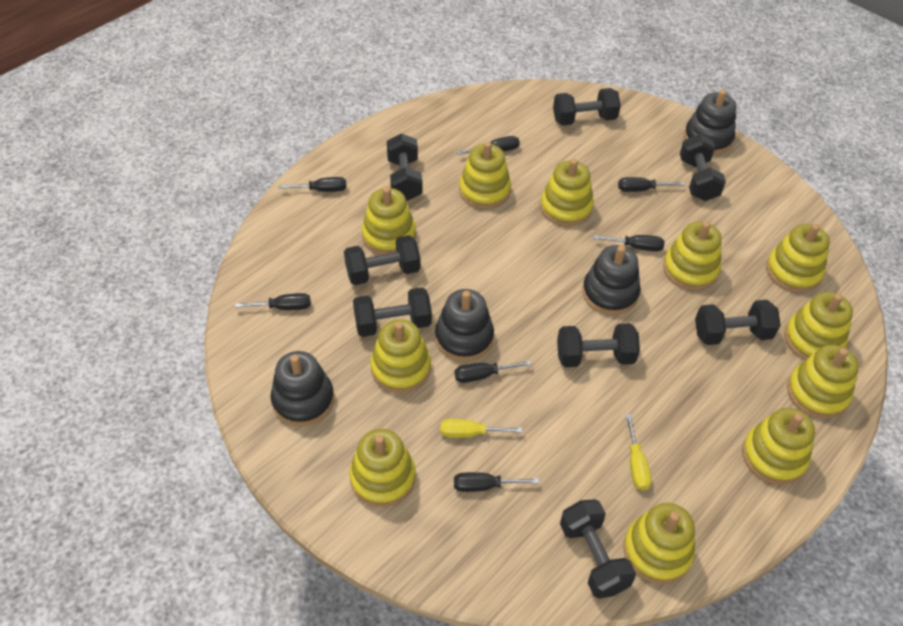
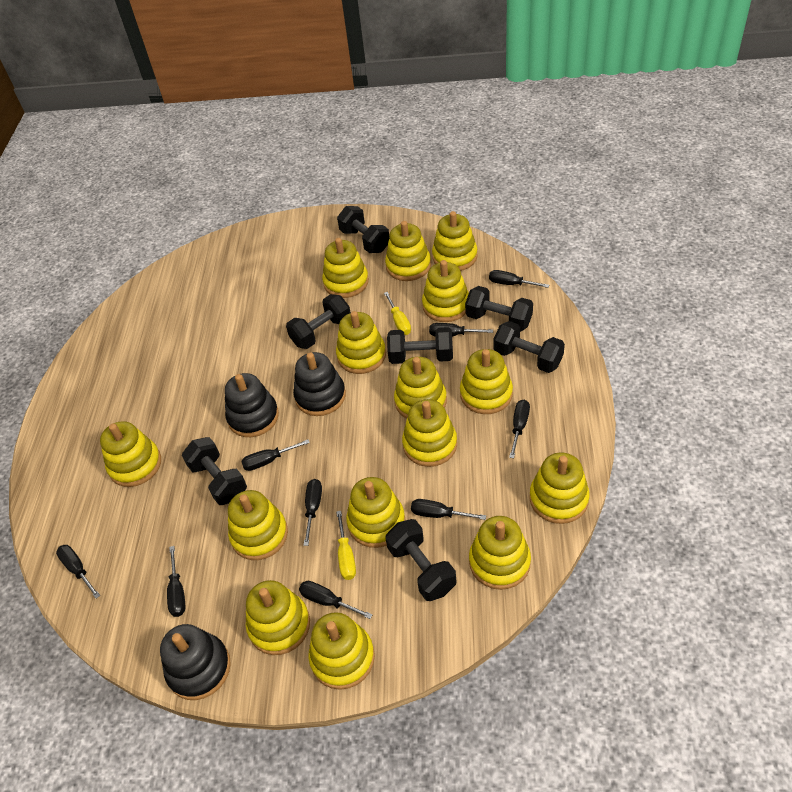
black dumbbell: [344,235,421,285] [353,287,432,337] [387,133,422,201] [553,88,621,126] [557,323,640,367] [560,499,636,598] [680,134,726,201] [695,300,781,345] = 8 -> [182,437,247,505] [286,294,351,349] [337,206,390,253] [385,519,456,601] [387,327,453,364] [465,286,533,332] [494,321,565,373] = 7
black screwdriver: [235,293,311,310] [279,177,346,192] [454,360,532,383] [454,472,539,492] [457,136,520,155] [594,235,664,252] [618,177,685,192] = 7 -> [56,545,100,599] [167,546,185,617] [241,439,310,471] [299,581,373,619] [303,479,322,546] [411,499,486,520] [429,323,493,336] [489,270,549,288] [509,400,530,458] = 9
black stacking toy: [270,351,334,426] [435,289,494,361] [582,245,641,315] [684,90,736,155] = 4 -> [160,624,231,700] [225,373,279,437] [293,352,346,416] = 3
yellow stacking toy: [349,429,416,507] [362,187,416,255] [370,319,431,393] [459,142,511,209] [540,159,594,227] [623,503,695,584] [663,221,722,290] [742,408,815,485] [766,224,830,292] [784,292,853,360] [787,345,859,419] = 11 -> [100,421,161,487] [228,490,288,560] [246,580,310,655] [308,612,375,690] [322,238,369,298] [336,311,386,374] [346,477,405,548] [385,221,431,281] [394,357,447,419] [402,399,457,467] [422,260,469,322] [432,211,478,271] [460,349,513,414] [469,516,531,590] [529,452,590,524] = 15

